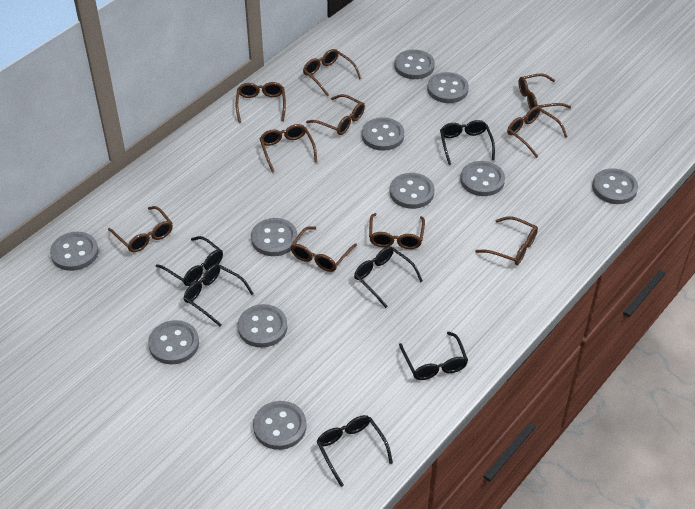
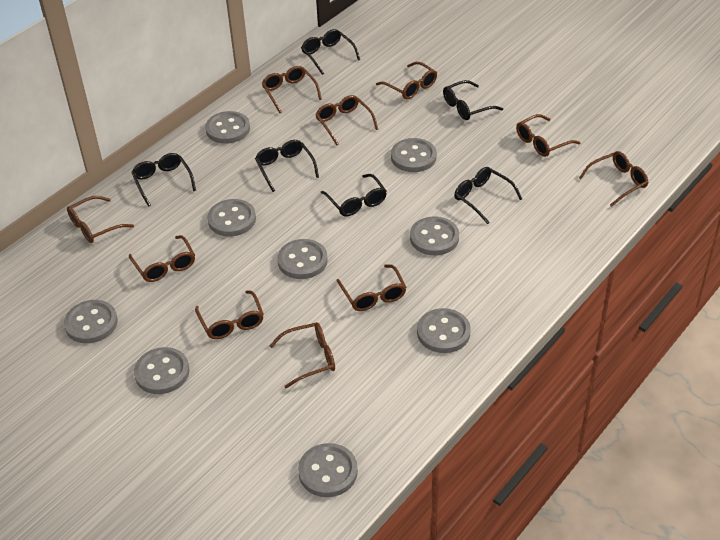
grey button: [50,232,98,271] [148,320,199,364] [238,304,288,347] [251,218,298,256] [253,401,306,450] [362,117,404,151] [390,173,434,209] [394,50,435,79] [427,72,469,103] [460,161,505,196] [592,168,638,204] = 11 -> [64,300,118,343] [134,347,190,394] [205,111,250,144] [207,199,256,236] [277,239,328,279] [298,443,358,497] [391,138,437,172] [410,216,459,255] [417,308,471,353] = 9

